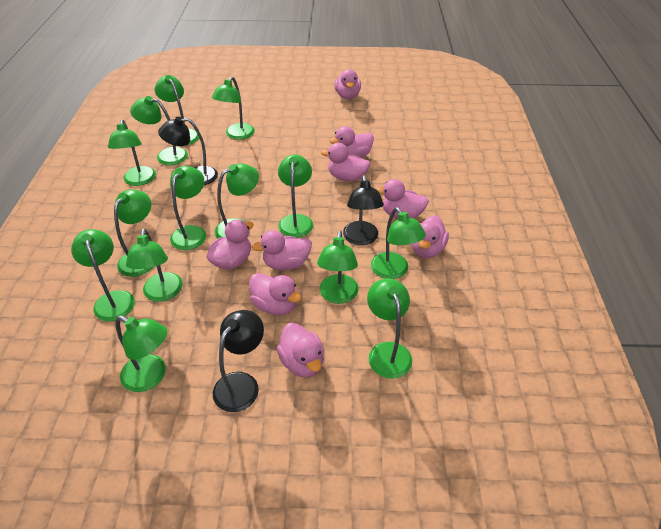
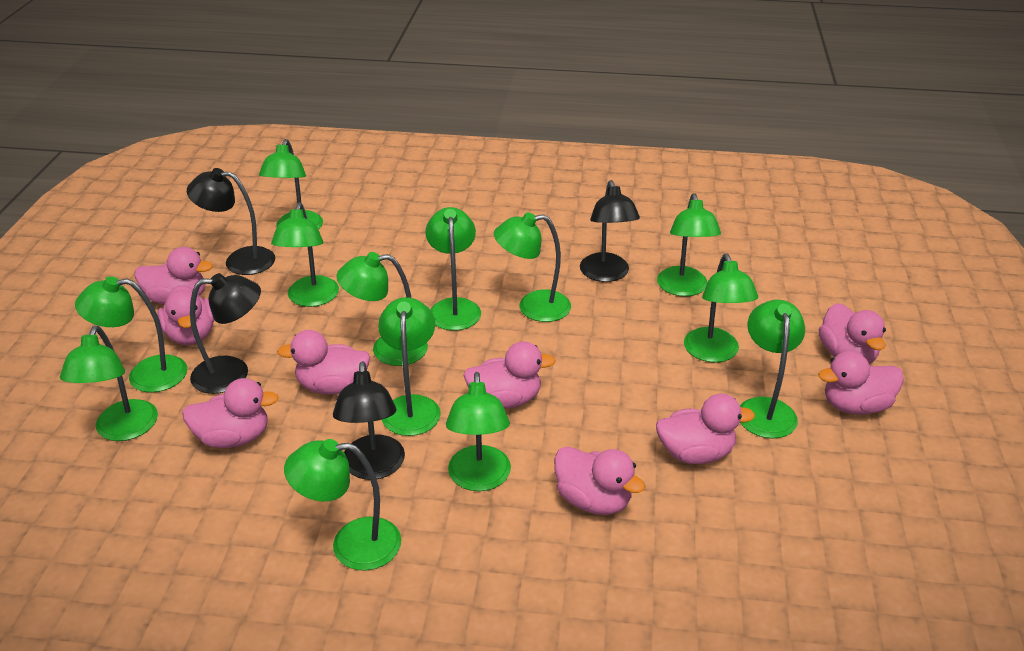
black lamp: [158,117,218,185] [213,310,264,412] [343,175,384,245] = 3 -> [187,168,275,275] [190,273,261,394] [333,361,405,480] [580,180,640,282] = 4
green lamp: [71,229,135,321] [108,120,156,186] [114,189,153,277] [115,316,167,392] [126,228,183,302] [130,96,188,165] [155,75,199,145] [170,166,206,250] [212,77,255,140] [214,163,259,238] [278,154,313,238] [317,231,359,304] [367,278,412,379] [371,207,426,279] = 14 -> [60,326,158,441] [75,276,187,392] [259,139,323,230] [271,203,339,307] [284,439,401,571] [336,252,428,366] [378,297,441,436] [425,207,481,331] [446,372,511,491] [494,212,571,322] [657,193,721,296] [684,253,758,362] [740,300,805,439] = 13

